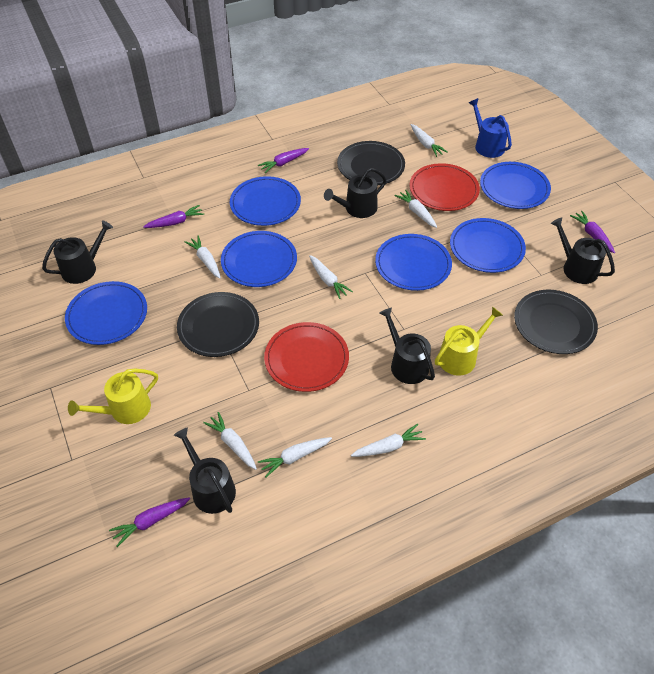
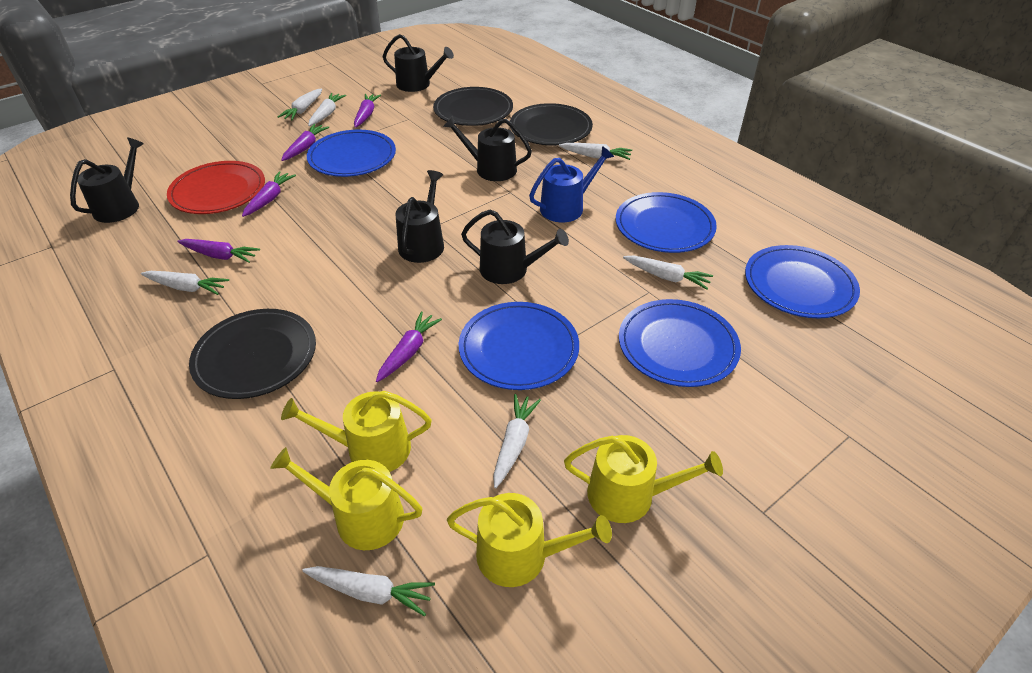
blue plate: [65,281,147,345] [221,231,297,287] [230,176,301,226] [375,234,452,291] [450,218,526,273] [480,162,551,209] = 6 -> [307,130,396,177] [459,302,579,390] [616,192,717,253] [619,299,741,387] [745,245,860,318] = 5
purple carrot: [109,497,190,547] [143,205,204,228] [258,148,309,173] [570,211,615,253] = 4 -> [177,239,260,263] [242,171,296,217] [281,124,329,161] [354,94,381,128] [376,311,442,382] = 5
red plate: [264,322,349,392] [409,163,480,211] = 2 -> [167,161,265,214] = 1
yellow watering can: [68,369,158,424] [435,307,503,376] = 2 -> [270,447,422,550] [281,391,432,472] [447,493,612,587] [564,435,723,523] = 4

